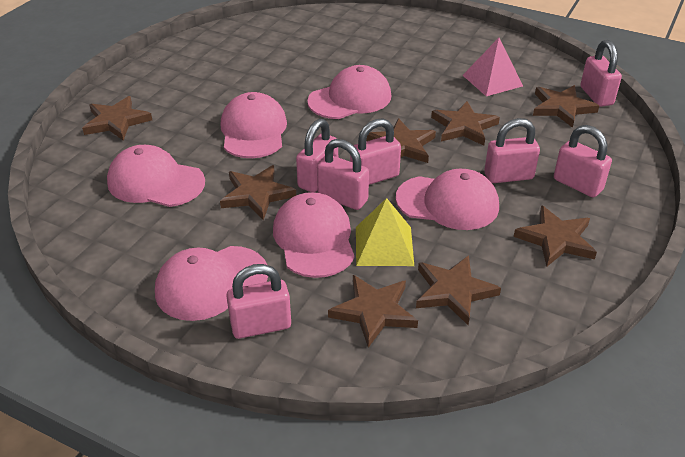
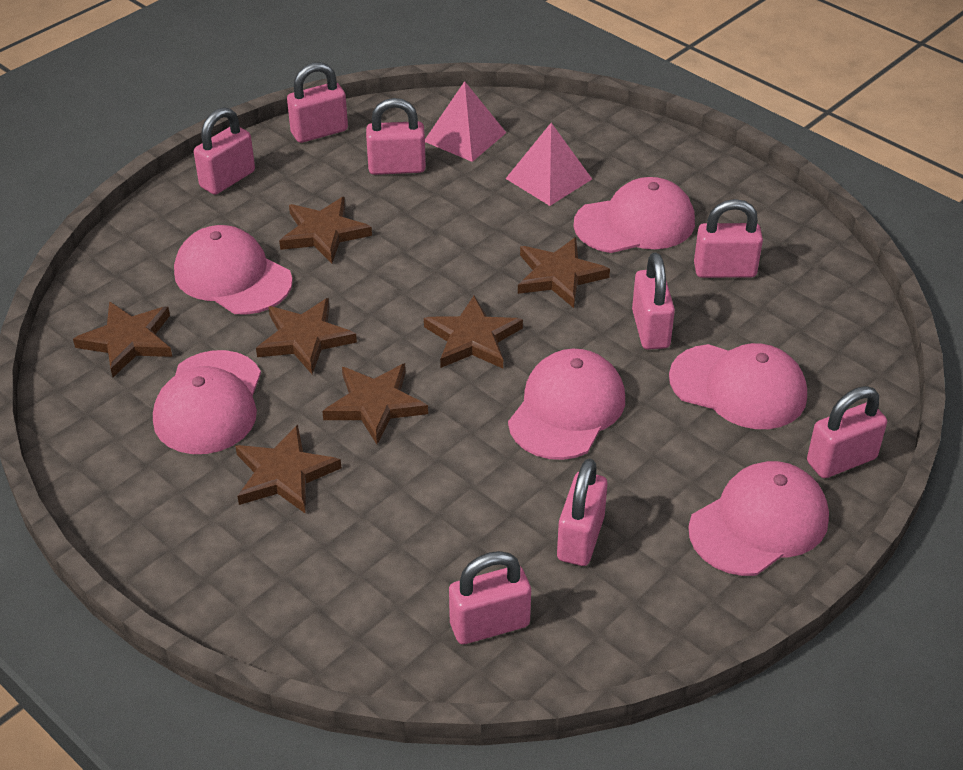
brown star: [82,96,152,141] [220,165,296,220] [328,275,418,348] [366,118,436,163] [416,255,501,325] [431,101,500,146] [514,205,597,266] [533,85,599,128] = 8 -> [73,301,172,377] [235,424,341,514] [256,298,357,374] [279,197,372,263] [322,363,428,444] [424,295,523,368] [518,237,610,308] = 7
pink padlock: [226,264,291,339] [296,119,338,192] [317,139,369,210] [350,118,401,185] [484,118,540,183] [554,125,612,198] [580,40,622,107] = 7 -> [194,107,255,195] [287,62,348,143] [366,98,426,175] [449,551,531,644] [557,459,607,566] [632,253,675,350] [694,199,763,278] [807,386,887,478] = 8
pink pyramid: [463,38,523,96] = 1 -> [425,81,506,162] [506,123,592,206] = 2
yellow pyramid: [356,198,414,266] = 1 -> none = 0

